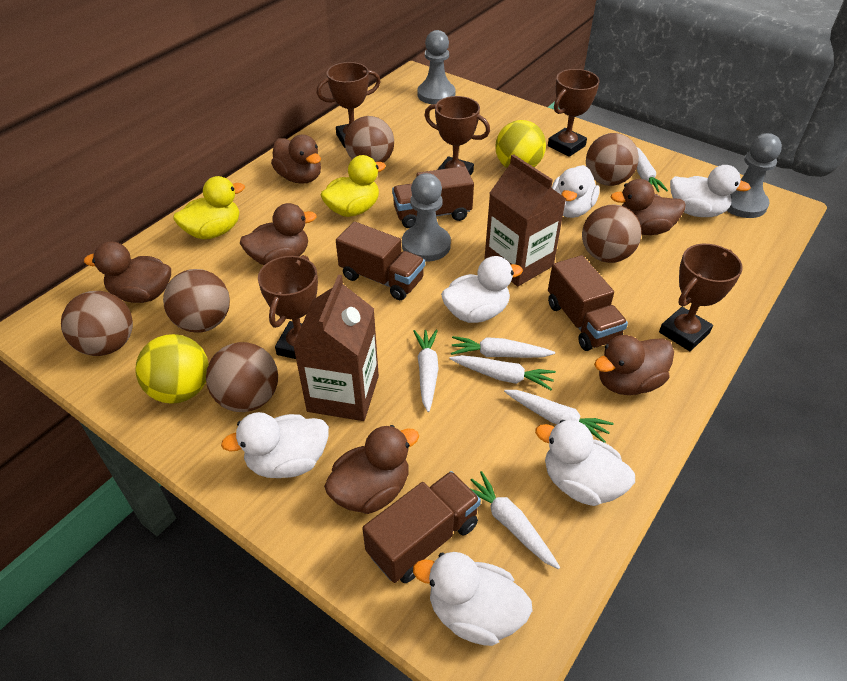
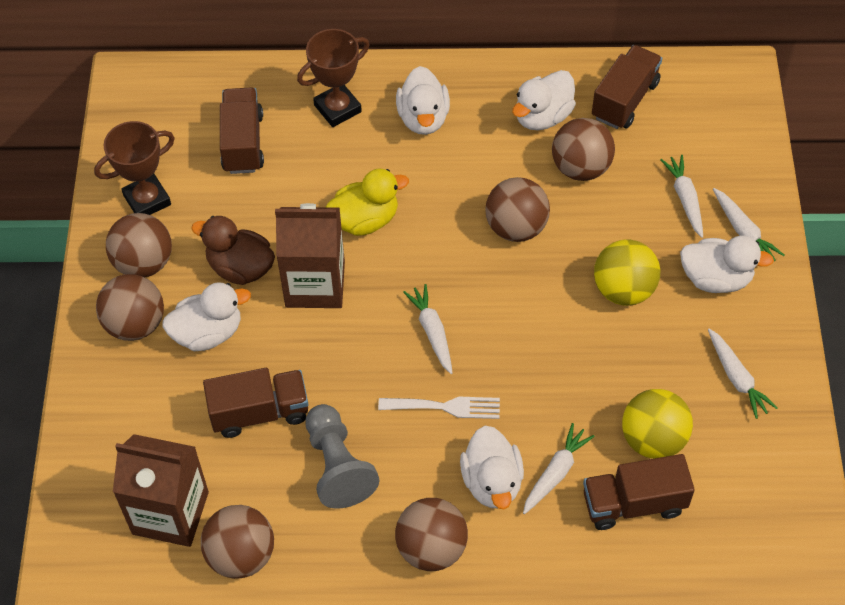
brown duck: [84,241,171,303] [240,203,317,265] [271,134,321,184] [324,425,419,514] [594,335,674,395] [611,179,686,235] = 6 -> [191,216,275,285] = 1
brown trophy: [258,255,318,359] [317,62,381,148] [424,96,490,176] [548,69,600,157] [659,244,743,351] = 5 -> [94,121,175,215] [297,29,370,127] = 2
grey pawn: [402,173,451,262] [417,30,455,104] [727,133,782,218] = 3 -> [305,404,379,509] = 1
white carrot: [414,330,439,412] [450,355,556,390] [451,336,555,358] [471,471,560,569] [504,390,614,443] [637,147,668,192] = 6 -> [403,284,453,374] [523,423,595,514] [660,155,703,238] [708,329,778,419] [713,188,784,261] = 5
white duck: [221,412,329,478] [413,552,533,646] [441,256,523,323] [535,420,635,506] [552,165,600,218] [670,165,751,217] = 6 -> [162,282,251,351] [396,66,450,135] [460,426,524,509] [512,70,576,130] [680,236,774,293] = 5
white fork: none = 0 -> [378,397,500,419] = 1
yellow duck: [173,176,245,239] [321,155,386,217] = 2 -> [326,169,409,236] = 1

